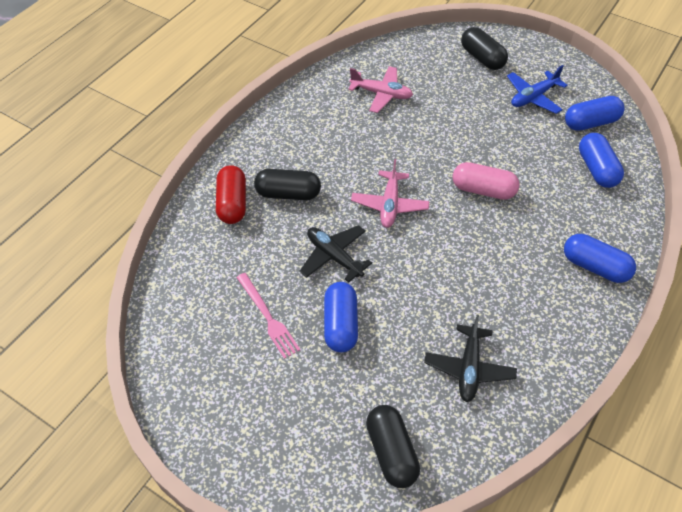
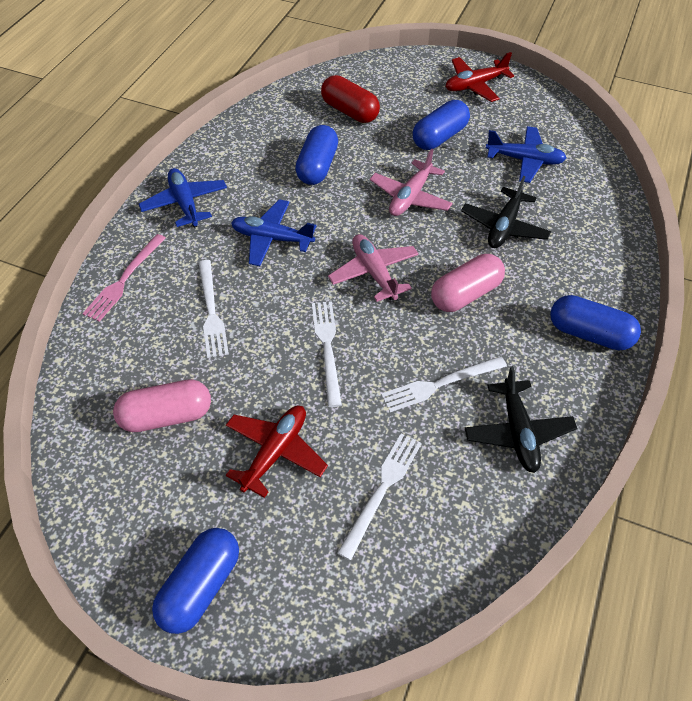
black capsule: [254,169,321,200] [366,405,420,488] [461,27,508,70] = 3 -> none = 0
blue plane: [507,65,568,114] = 1 -> [139,168,227,228] [231,199,316,266] [486,126,567,183] = 3
pink capsule: [453,162,520,200] = 1 -> [113,379,211,432] [431,254,505,312] = 2
red plane: none = 0 -> [226,406,328,498] [446,52,514,102] = 2
white fork: none = 0 -> [199,260,229,358] [312,301,342,407] [337,433,422,560] [381,356,507,412] = 4

